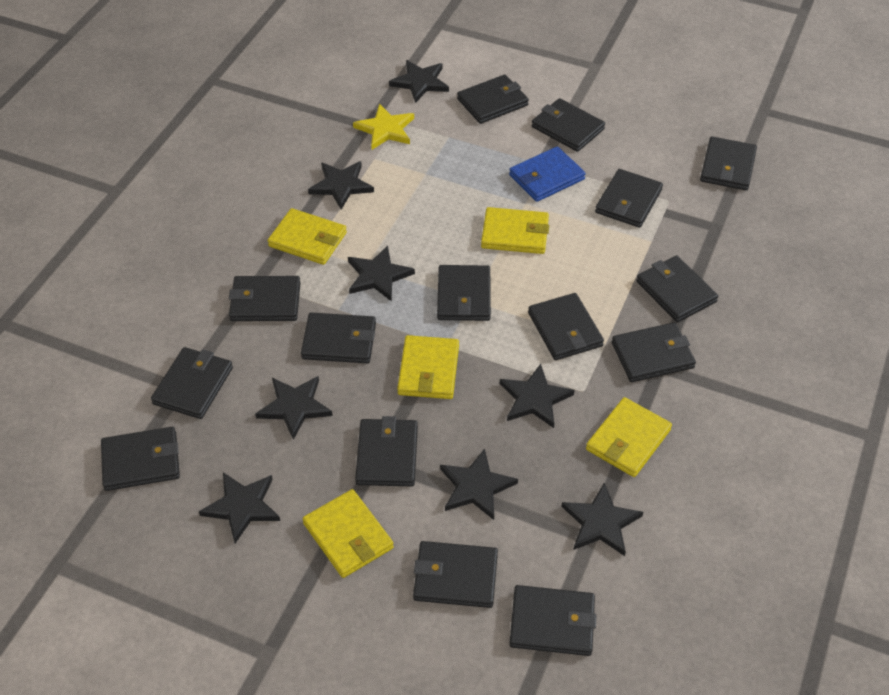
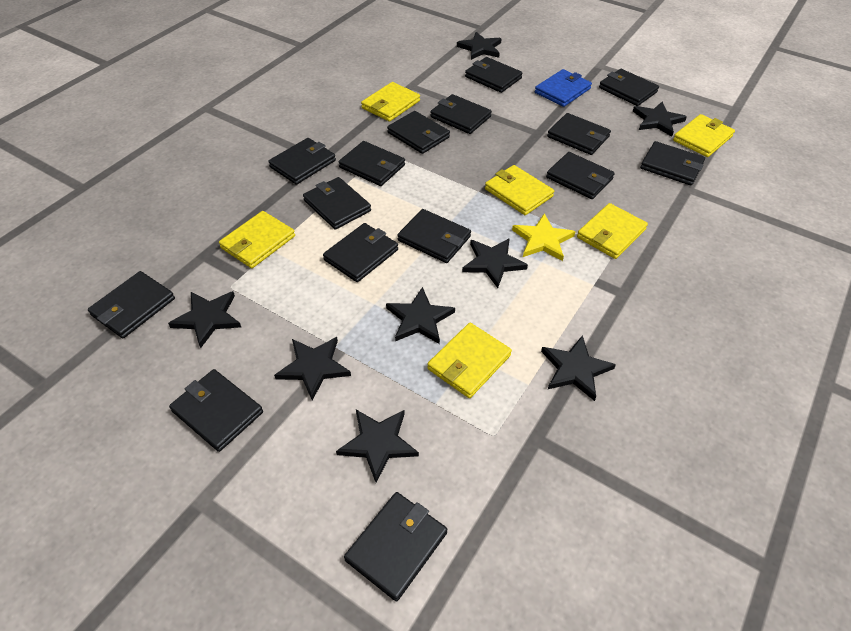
yellow wallet: [268,208,347,265] [303,489,394,578] [397,335,459,399] [481,207,549,254] [586,397,672,477] = 5 -> [219,211,295,268] [361,82,420,122] [427,323,512,398] [485,165,554,215] [577,203,648,259] [673,114,735,157] = 6

